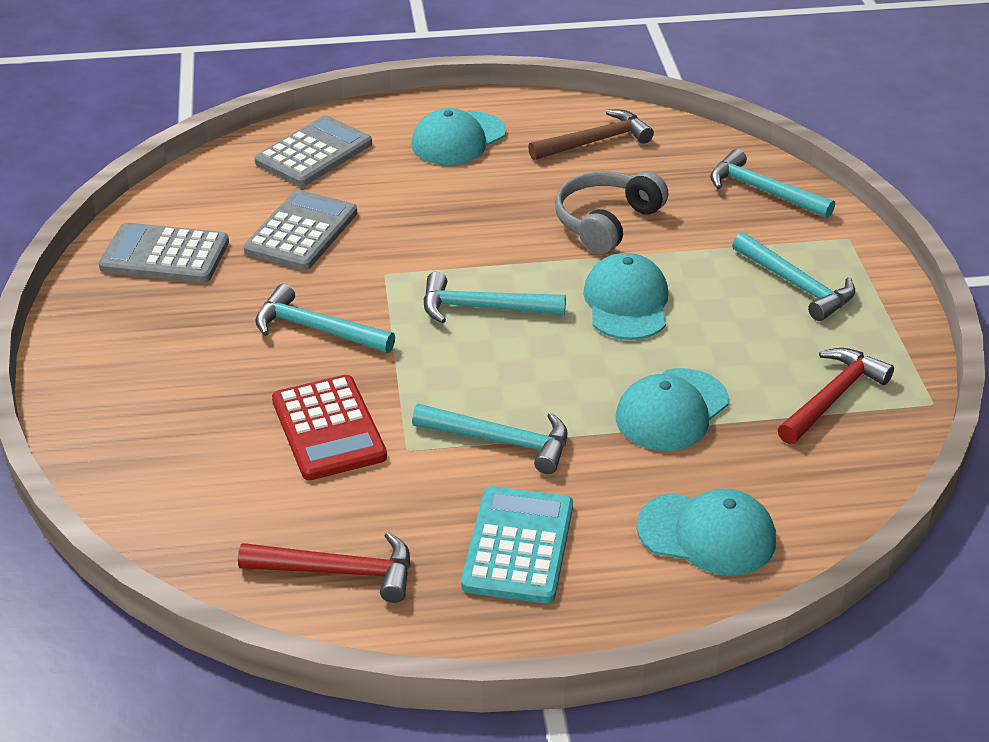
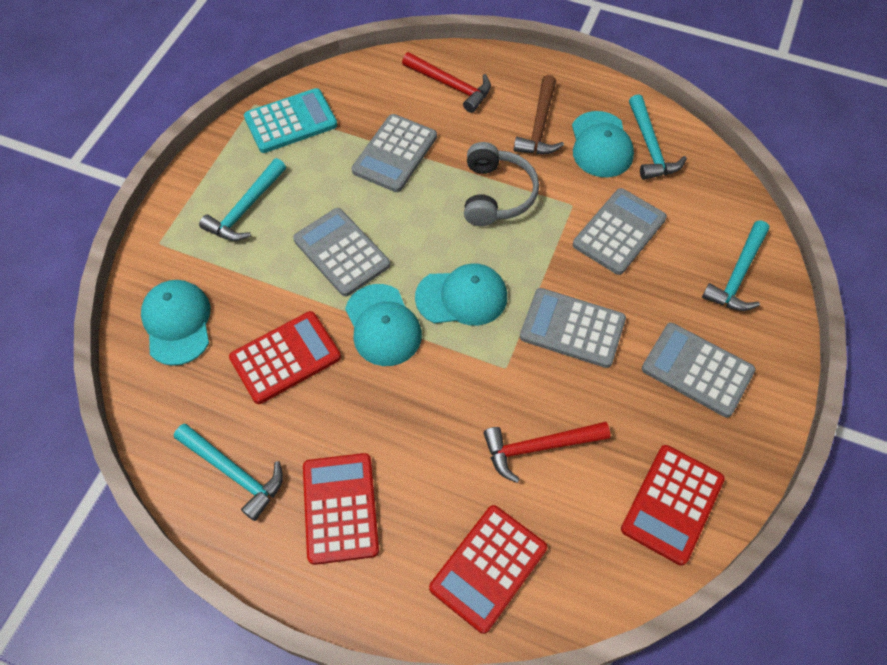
grey calculator: [99,223,229,283] [243,190,357,270] [254,115,372,187] = 3 -> [293,208,390,297] [351,114,437,192] [520,288,626,368] [573,188,667,275] [642,323,756,417] = 5
red calculator: [272,375,387,480] = 1 -> [229,311,341,404] [303,453,379,565] [429,505,547,634] [621,445,725,565] = 4
turquoise hammer: [255,284,395,353] [412,404,568,474] [423,272,566,323] [710,149,835,219] [732,232,855,321] = 5 -> [174,424,283,521] [199,158,286,241] [629,94,687,180] [702,221,769,311] = 4

